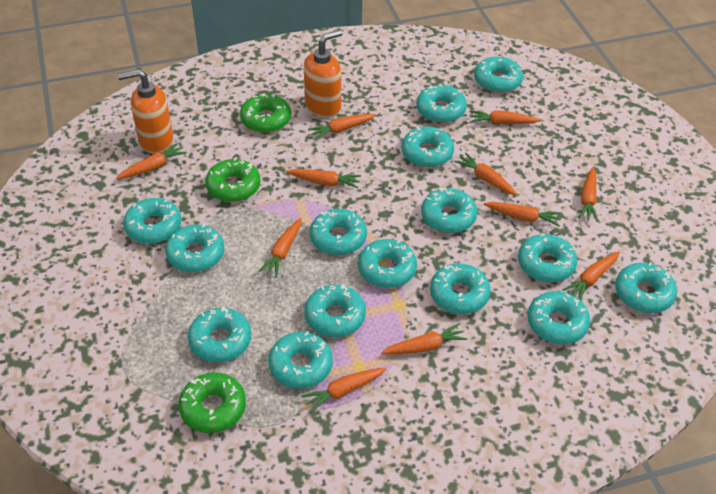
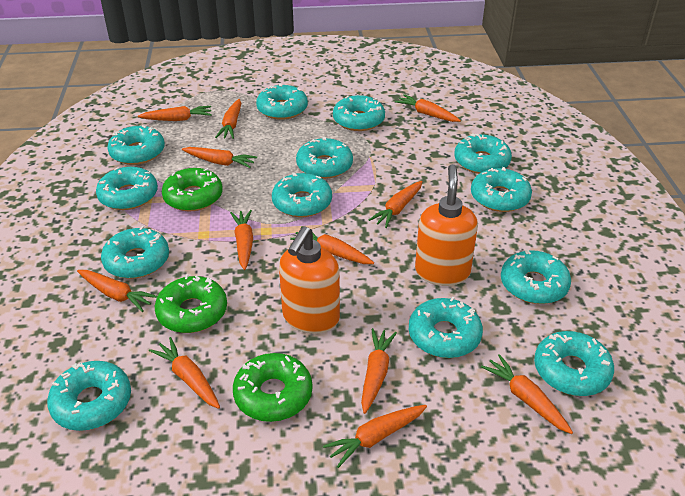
orange carrot: [116,143,187,179] [258,218,301,277] [286,169,361,188] [301,368,386,413] [308,114,376,140] [381,323,468,354] [454,153,518,196] [470,110,541,124] [484,202,562,226] [562,251,620,300] [578,167,598,222] = 11 -> [77,270,157,312] [138,106,212,121] [149,337,220,409] [182,147,257,168] [215,99,241,139] [230,210,253,270] [290,226,374,264] [323,405,427,468] [361,328,397,414] [369,181,423,228] [395,94,461,122] [481,354,573,434] = 12
turquoise donut: [123,198,181,244] [165,224,224,272] [188,307,251,362] [268,331,333,389] [304,285,366,337] [310,209,367,255] [358,239,417,288] [402,127,454,167] [417,83,467,123] [421,188,477,233] [430,263,491,314] [474,56,523,93] [518,234,577,283] [528,291,590,344] [615,262,677,313] = 15 -> [47,361,131,431] [96,167,158,210] [101,226,169,279] [107,125,165,165] [256,83,308,120] [272,173,332,217] [296,137,353,179] [333,95,385,131] [409,297,483,358] [454,133,512,174] [471,167,532,212] [501,250,571,304] [534,331,614,396] = 13

